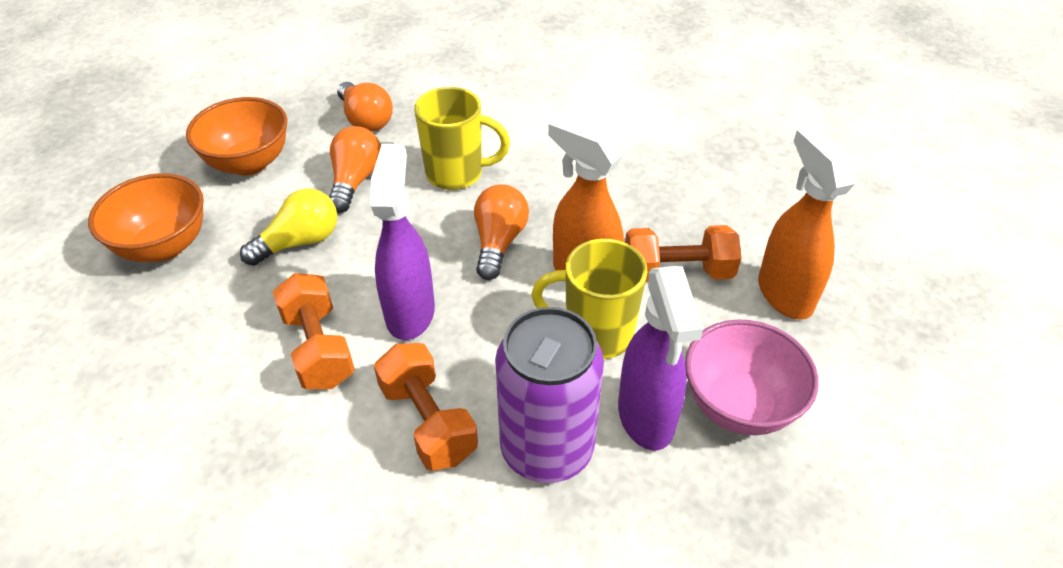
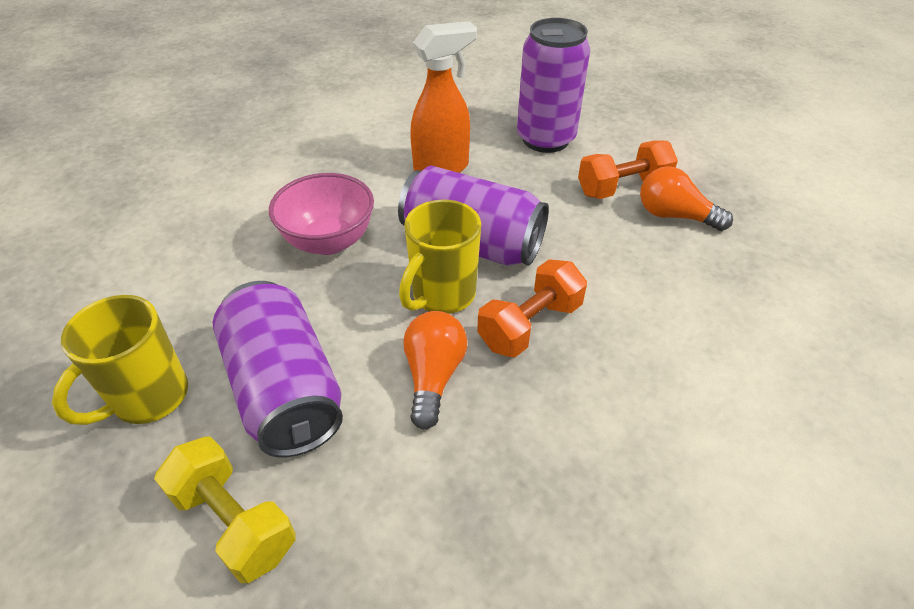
orange bowl: [88,173,204,262] [186,97,287,175] = 2 -> none = 0
orange dumbbell: [273,273,355,389] [374,343,478,471] [625,225,741,282] = 3 -> [477,259,587,357] [578,140,678,199] = 2
orange light bulb: [329,126,381,213] [337,82,393,132] [474,184,529,280] = 3 -> [403,311,467,430] [640,166,733,231] = 2
orange spray bottle: [548,115,624,282] [758,126,856,320] = 2 -> [410,21,477,173] = 1
purple can: [495,307,604,483] = 1 -> [213,281,343,457] [398,165,549,266] [517,18,590,153] = 3
purple spray bottle: [371,144,435,340] [618,266,703,450] = 2 -> none = 0
yellow dumbbell: none = 0 -> [154,436,295,583] = 1
yellow light bulb: [240,188,337,266] = 1 -> none = 0

